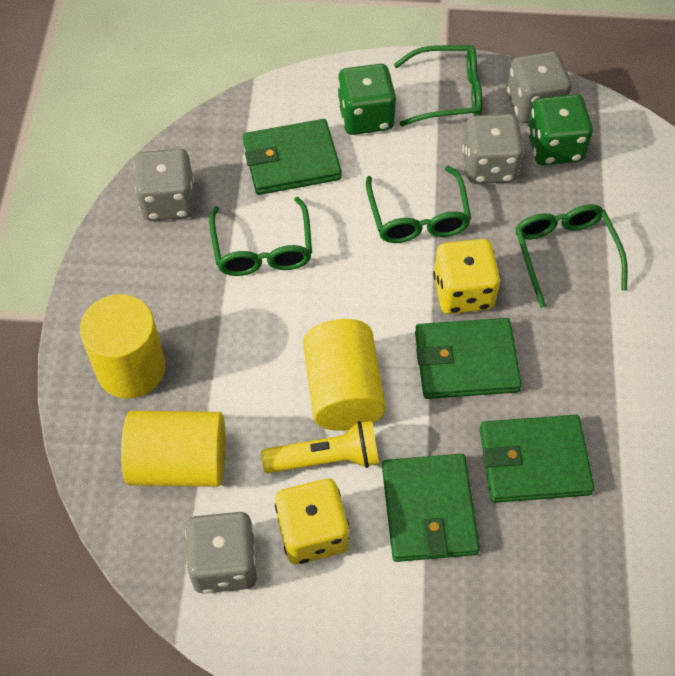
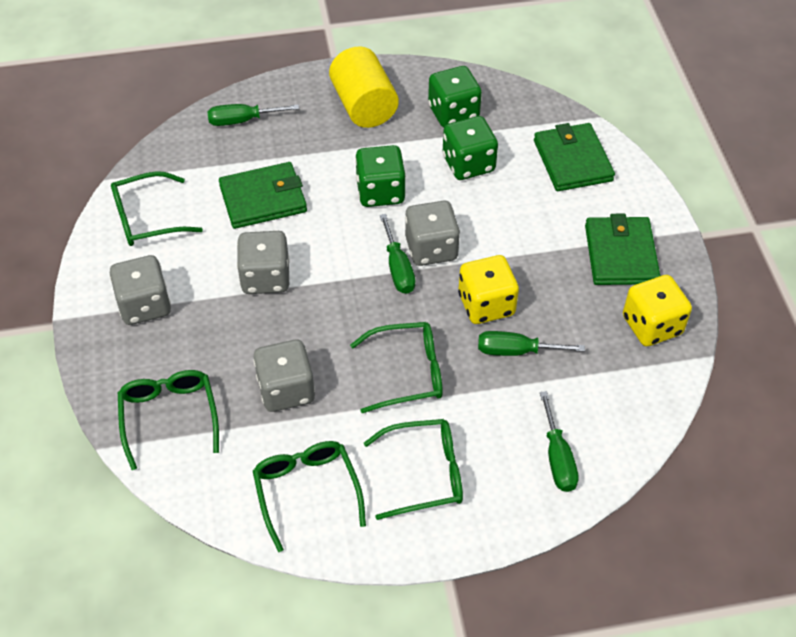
green dice: [338,64,396,135] [527,94,593,165] = 2 -> [355,145,406,207] [428,66,482,128] [443,116,498,180] = 3
green glasses: [209,197,312,276] [366,166,471,243] [394,45,482,126] [515,204,628,308] = 4 -> [111,171,203,246] [118,370,219,470] [253,441,366,552] [350,322,443,413] [364,419,463,520] = 5
green screwdriver: none = 0 -> [207,104,299,126] [380,214,416,294] [478,331,585,356] [540,391,579,492] = 4
green wallet: [243,119,342,195] [382,454,480,562] [415,318,522,399] [480,415,595,503] = 4 -> [219,162,307,229] [534,123,615,191] [585,214,660,285] = 3
yellow cylinder: [80,294,166,399] [121,411,225,487] [303,319,386,431] = 3 -> [329,46,399,128] = 1
yellow flashlight: [261,421,379,473] = 1 -> none = 0

